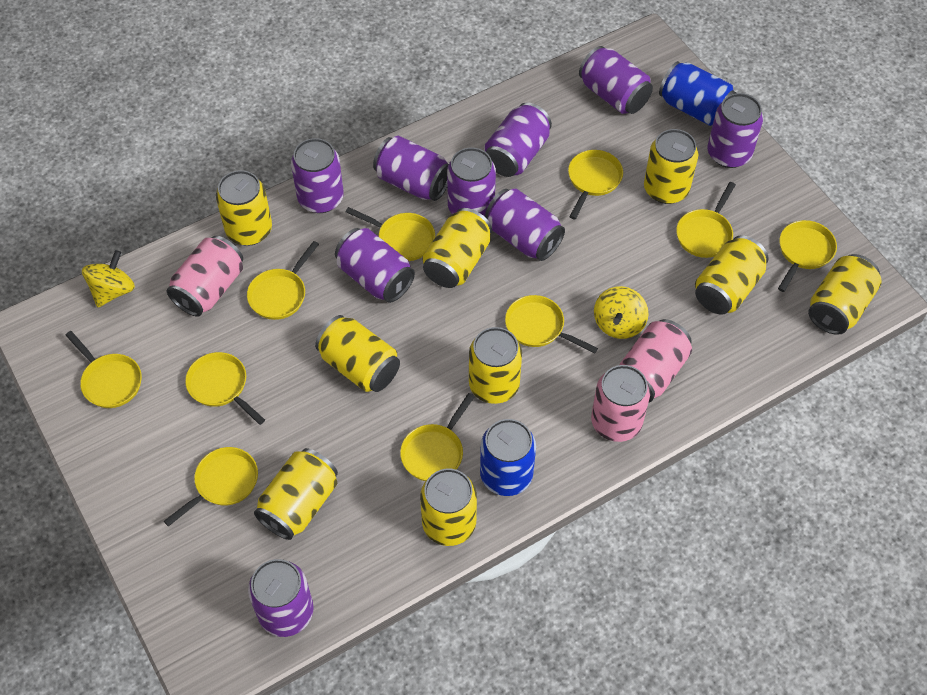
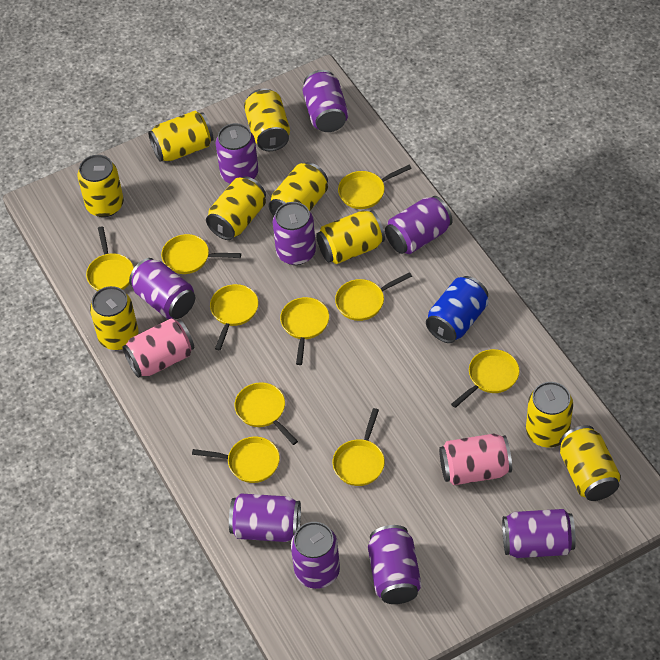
blue can: [480,419,536,496] [659,61,736,126] = 2 -> [426,276,488,343] = 1
pink can: [167,236,243,317] [591,365,650,442] [619,319,692,402] = 3 -> [122,318,194,378] [439,434,512,485] = 2
yellow spinning top: [82,250,135,307] [594,286,648,339] = 2 -> none = 0

